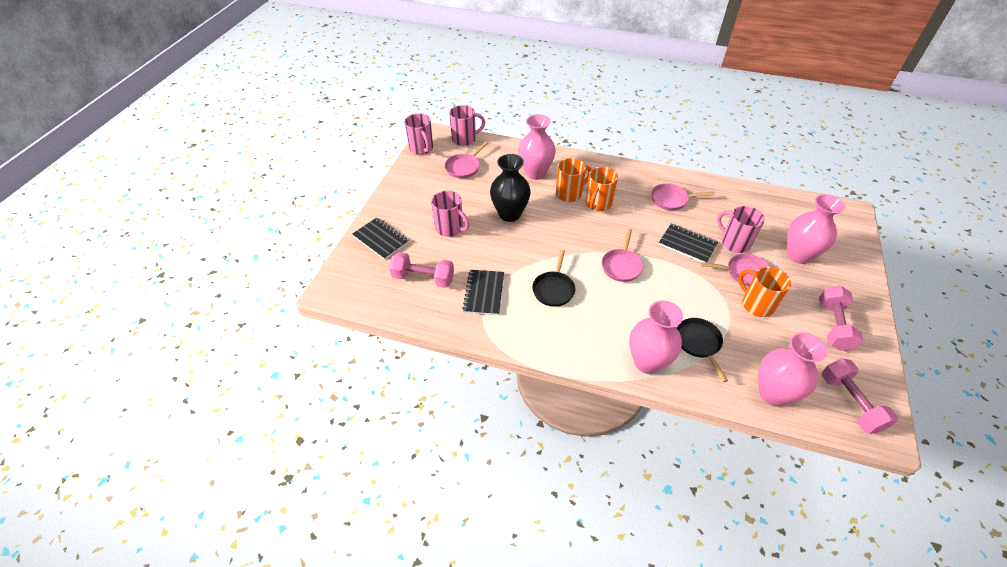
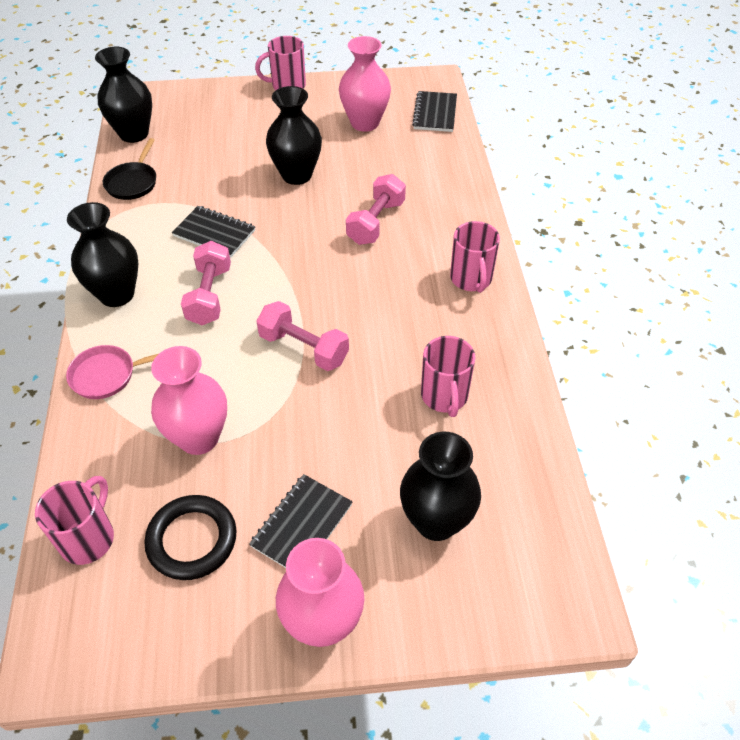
black pan: [532,250,575,307] [677,318,728,382] = 2 -> [103,138,156,200] = 1
black ring: none = 0 -> [144,495,237,580] = 1
black vase: [490,154,531,222] = 1 -> [67,202,138,307] [95,47,152,143] [266,86,322,185] [400,432,481,541] = 4
orange mug: [556,158,592,202] [586,167,618,211] [738,266,791,317] = 3 -> none = 0
pink pan: [445,142,488,178] [602,229,643,282] [651,183,714,210] [701,253,770,286] = 4 -> [66,345,158,399] = 1
pink vase: [518,114,556,180] [629,300,683,374] [758,332,828,406] [787,194,845,264] = 4 -> [151,346,227,455] [276,538,364,647] [339,36,391,132] = 3

